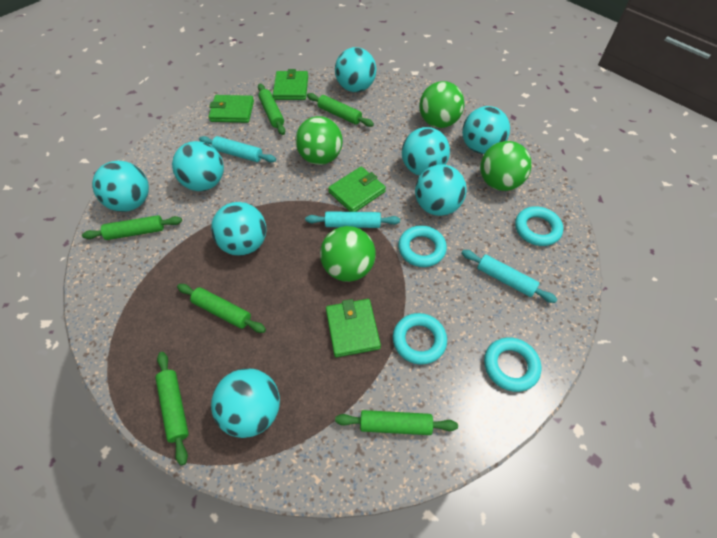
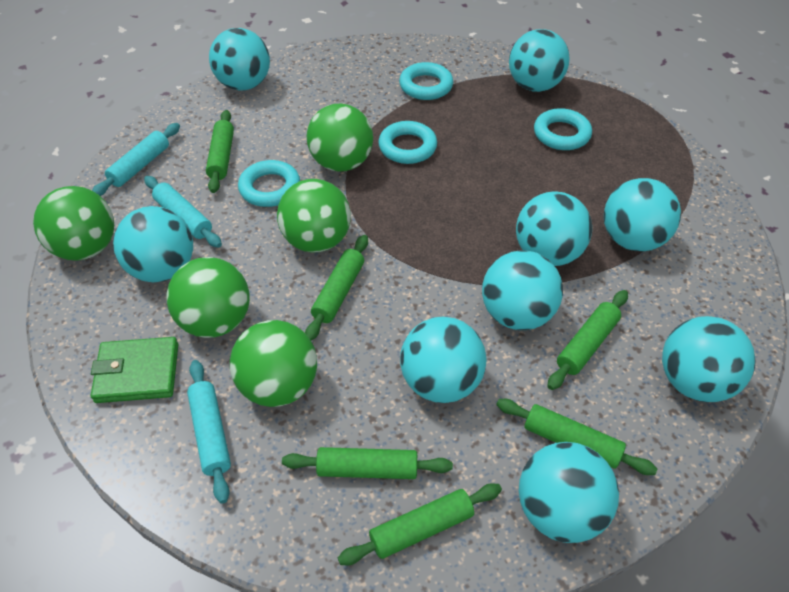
green ball: [295,116,343,165] [320,226,376,282] [419,81,464,128] [480,141,532,191] = 4 -> [33,186,114,261] [167,257,250,338] [230,320,317,407] [277,179,351,253] [307,104,373,172] = 5
green wallet: [209,95,254,123] [273,69,308,100] [326,299,381,357] [328,167,386,212] = 4 -> [91,337,178,403] = 1
turquoise ball: [92,161,149,212] [172,141,224,191] [211,202,267,256] [211,368,280,438] [335,47,376,92] [402,127,450,176] [415,164,467,216] [462,106,510,154] = 8 -> [113,206,193,282] [209,28,270,90] [400,317,487,403] [482,250,563,330] [509,29,570,92] [516,192,592,266] [519,442,619,543] [604,178,681,252] [662,316,756,402] = 9

